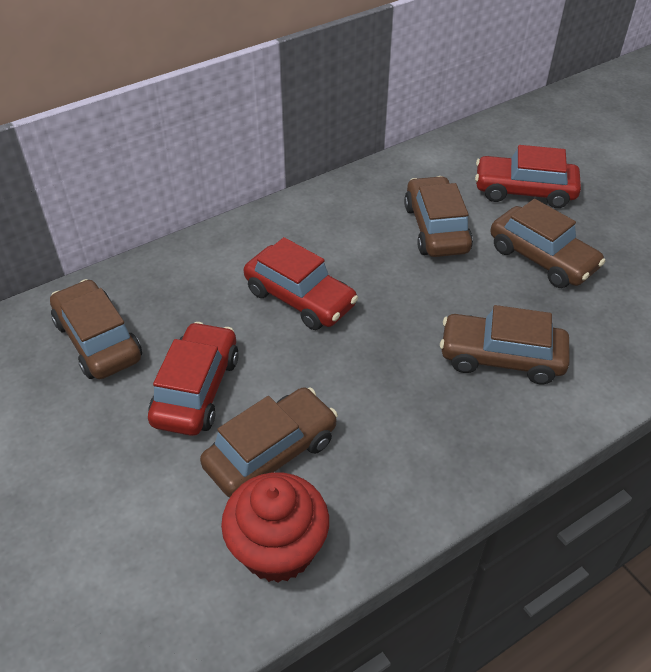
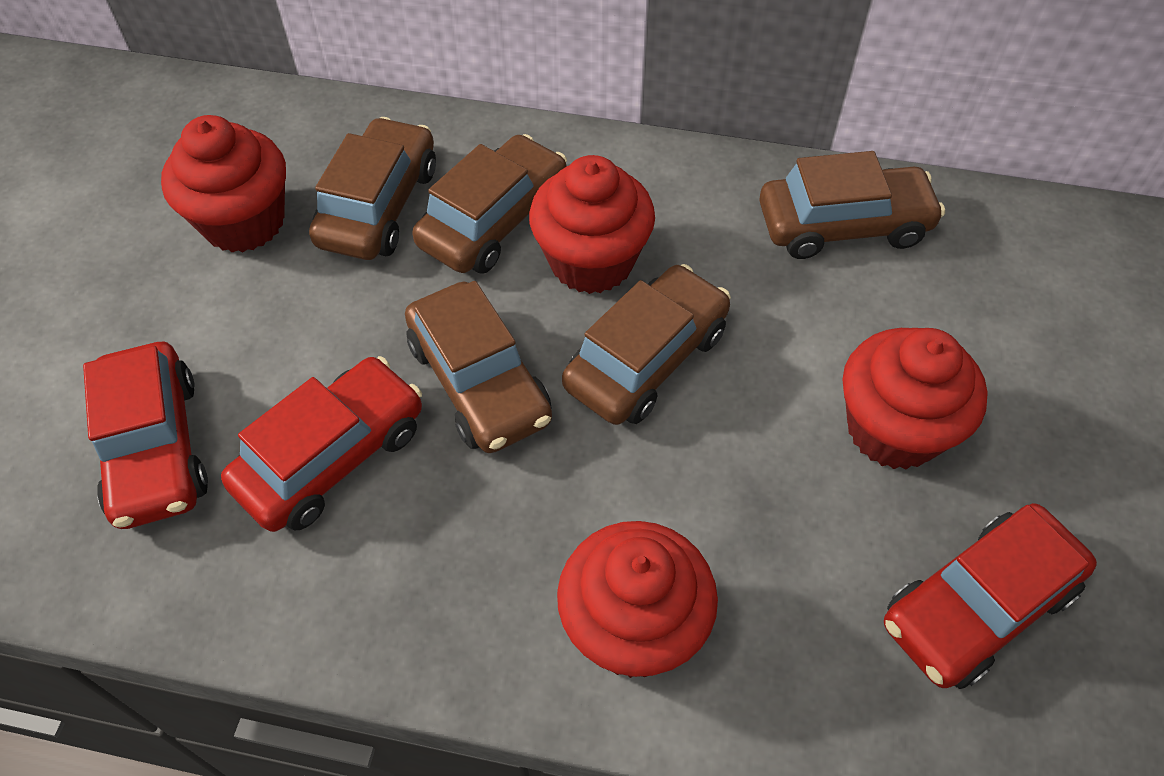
red cupcake: [221,472,329,583] = 1 -> [161,115,286,252] [529,155,655,294] [557,521,718,678] [842,328,988,469] = 4

